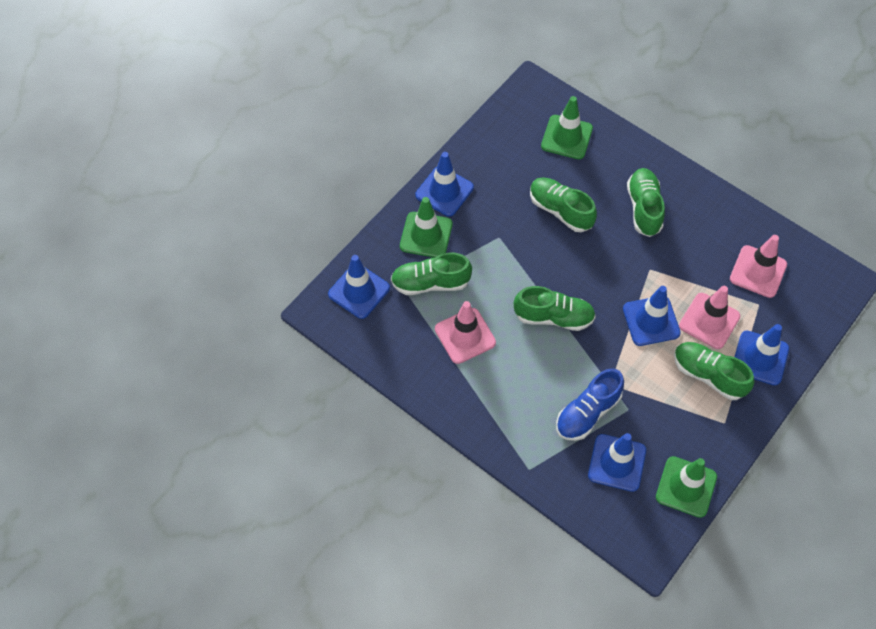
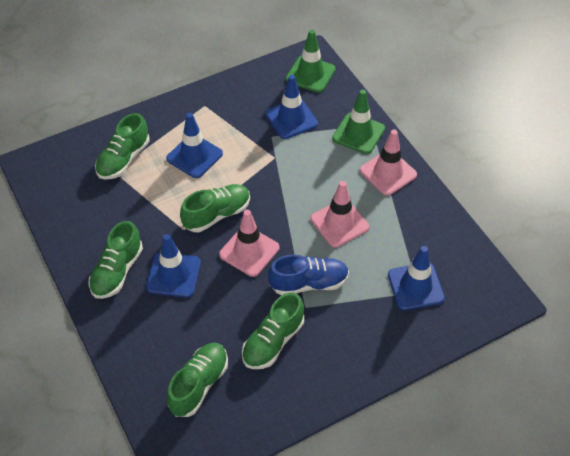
blue traffic cone: [328,255,390,319] [415,152,474,216] [588,433,646,492] [623,286,681,346] [735,324,789,385] = 5 -> [146,234,201,298] [166,113,223,178] [265,75,318,139] [388,246,445,310] = 4
green traffic cone: [400,197,453,258] [541,96,593,159] [656,456,717,518] = 3 -> [286,30,335,93] [332,90,385,154] = 2

